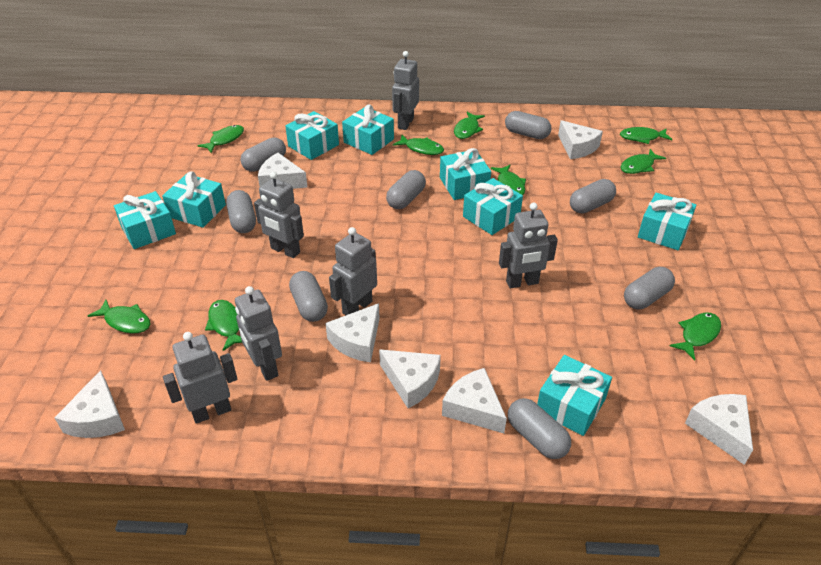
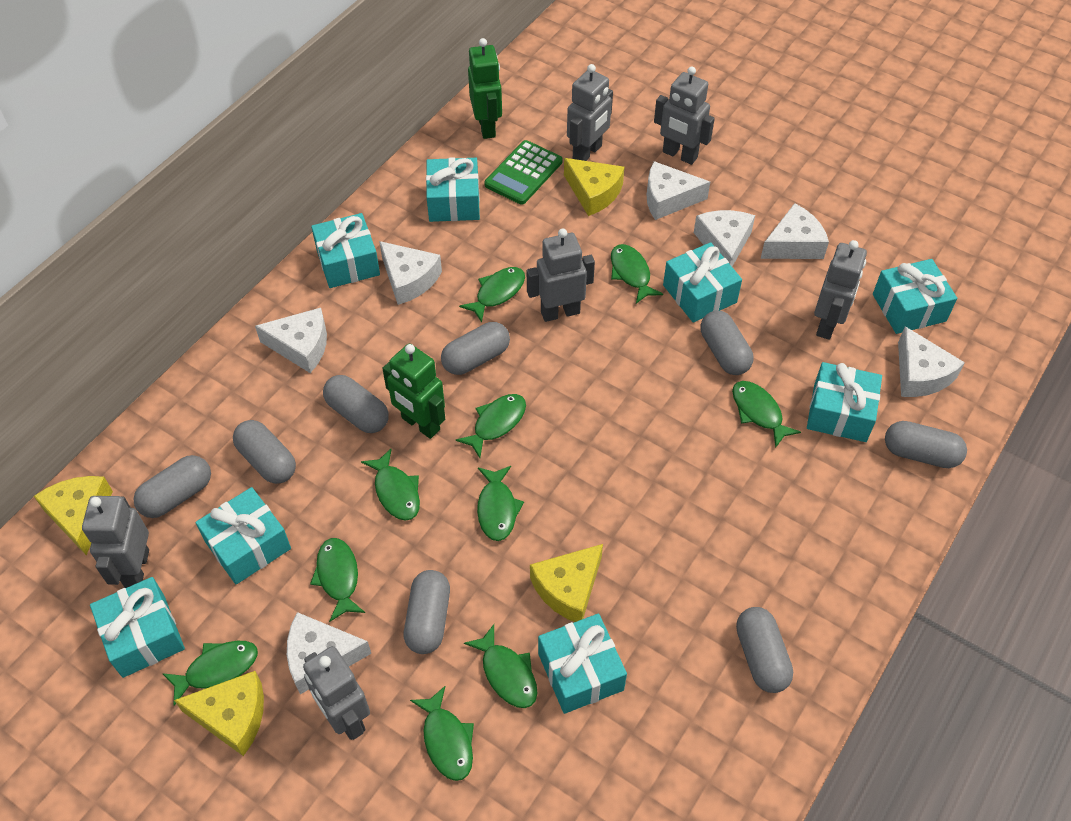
green calculator: none = 0 -> [484,140,563,205] = 1
green fish: [88,300,150,334] [197,125,244,153] [205,300,242,351] [393,135,444,155] [454,112,485,139] [490,165,526,195] [620,127,672,144] [620,149,666,174] [670,313,721,360] = 9 -> [162,641,258,706] [310,538,365,622] [361,448,420,521] [410,686,474,781] [456,394,526,458] [459,267,525,323] [464,624,538,708] [477,466,524,541] [611,244,663,304] [732,381,801,448] = 10
green robot: none = 0 -> [382,344,445,439] [468,38,502,139] = 2
yellow cheese: none = 0 -> [34,476,113,556] [174,671,264,756] [530,544,603,622] [564,158,624,216] = 4

